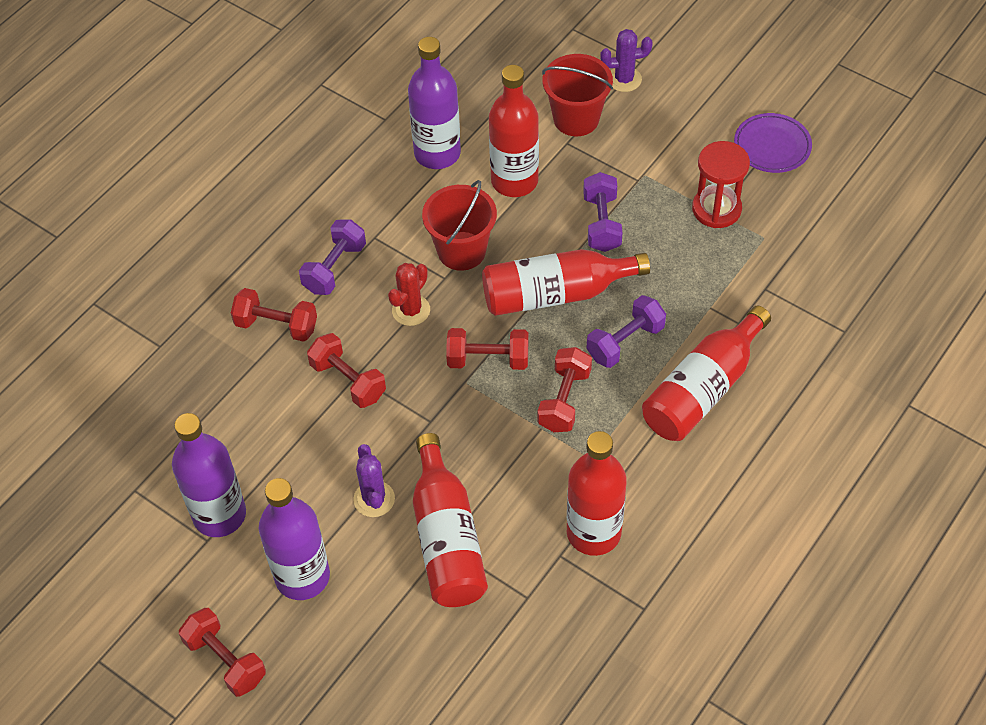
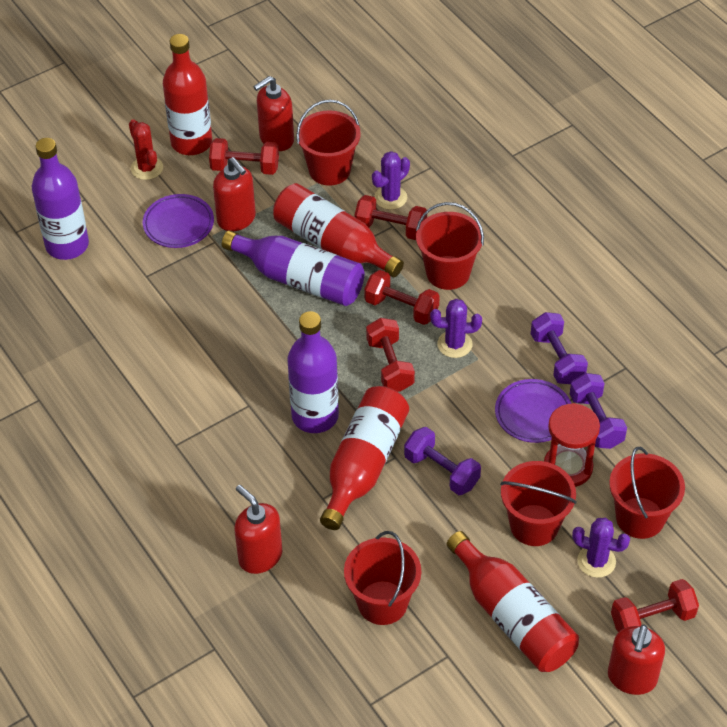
purple cactus: [353,444,395,517] [600,29,653,92] = 2 -> [372,151,410,210] [430,299,482,358] [572,518,630,578] = 3
purple plate: [734,113,812,173] = 1 -> [143,194,214,248] [495,379,572,443] = 2
red bottle: [413,433,488,607] [482,249,650,316] [489,65,539,197] [567,431,627,556] [642,306,771,441] = 5 -> [163,34,212,155] [273,183,404,277] [320,386,409,530] [446,531,579,672] = 4
red bucket: [422,180,497,271] [542,54,613,136] = 2 -> [296,100,361,186] [344,531,421,625] [416,202,484,290] [500,461,577,546] [609,447,685,539] = 5
red soap dispenser: none = 0 -> [213,157,256,231] [234,485,282,574] [253,76,294,151] [608,625,665,695] = 4

